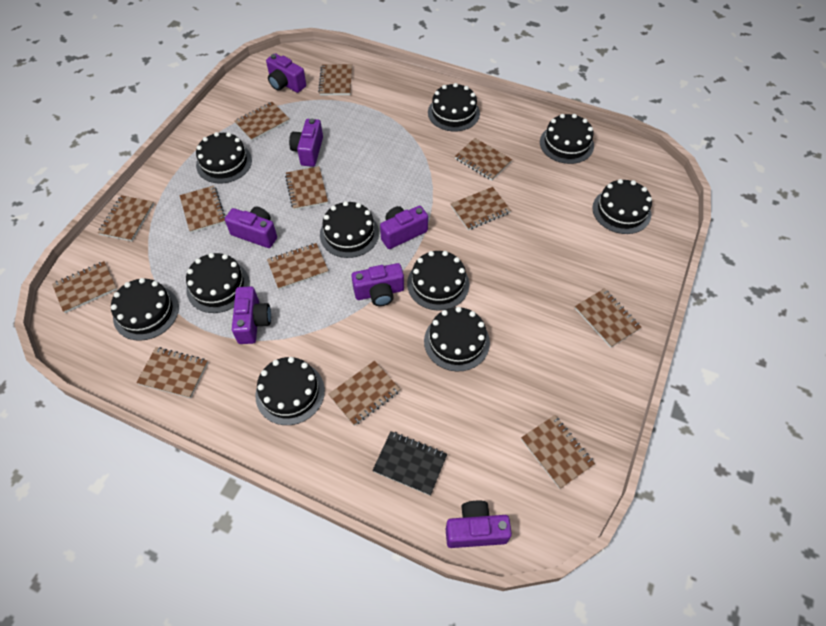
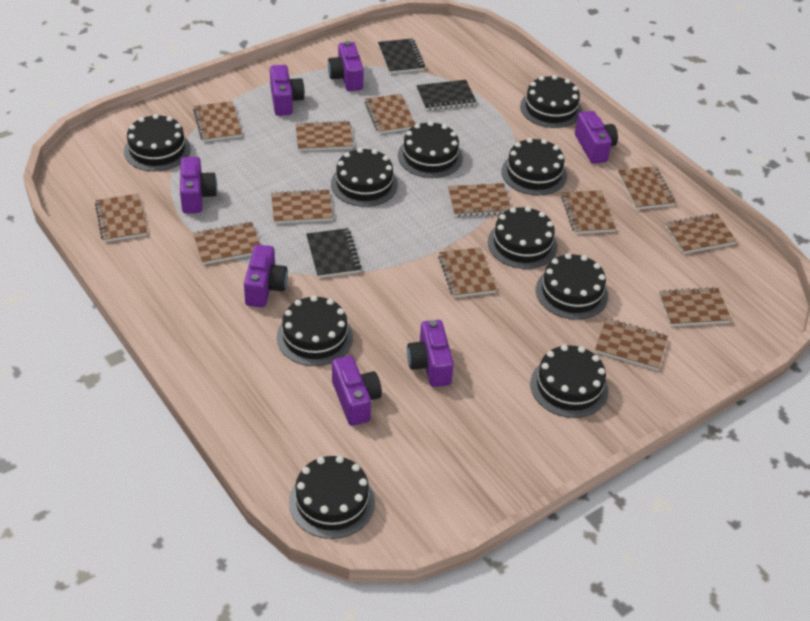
black notebook: [372,431,447,495] = 1 -> [306,228,362,278] [378,38,425,74] [416,80,477,111] = 3

